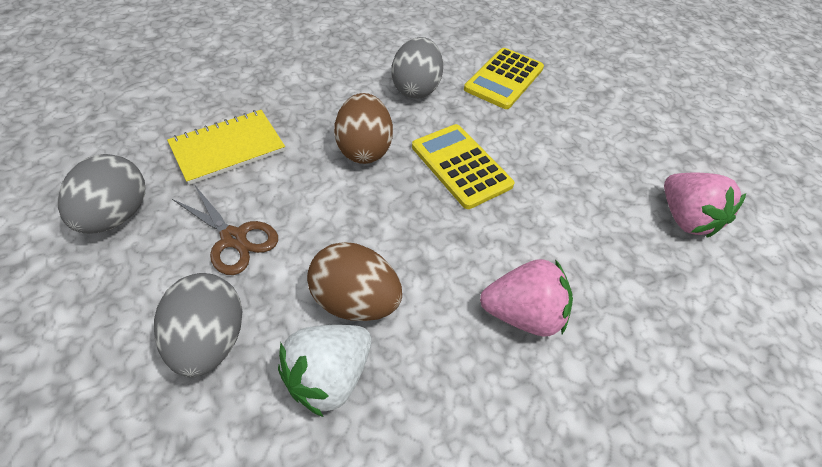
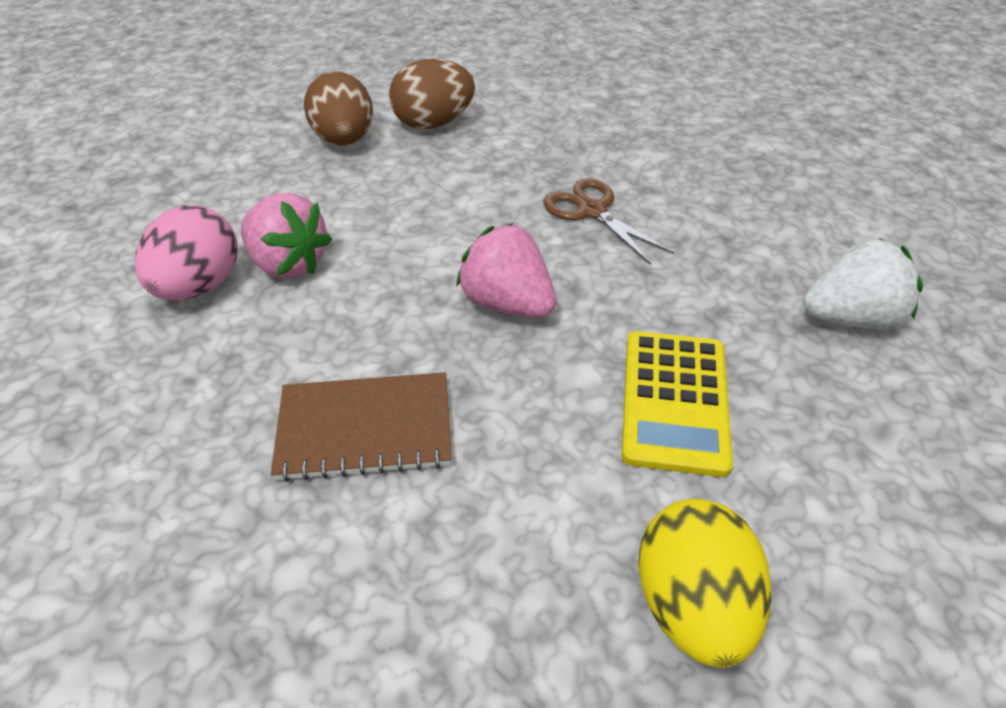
brown notebook: none = 0 -> [271,372,452,482] = 1
grey egg: [58,154,145,234] [154,273,242,377] [392,37,443,99] = 3 -> none = 0
pink egg: none = 0 -> [135,205,238,300] = 1
yellow calculator: [412,124,514,209] [464,48,544,109] = 2 -> [622,331,733,477] = 1
yellow egg: none = 0 -> [638,499,771,668] = 1
yellow notebook: [167,110,285,185] = 1 -> none = 0

